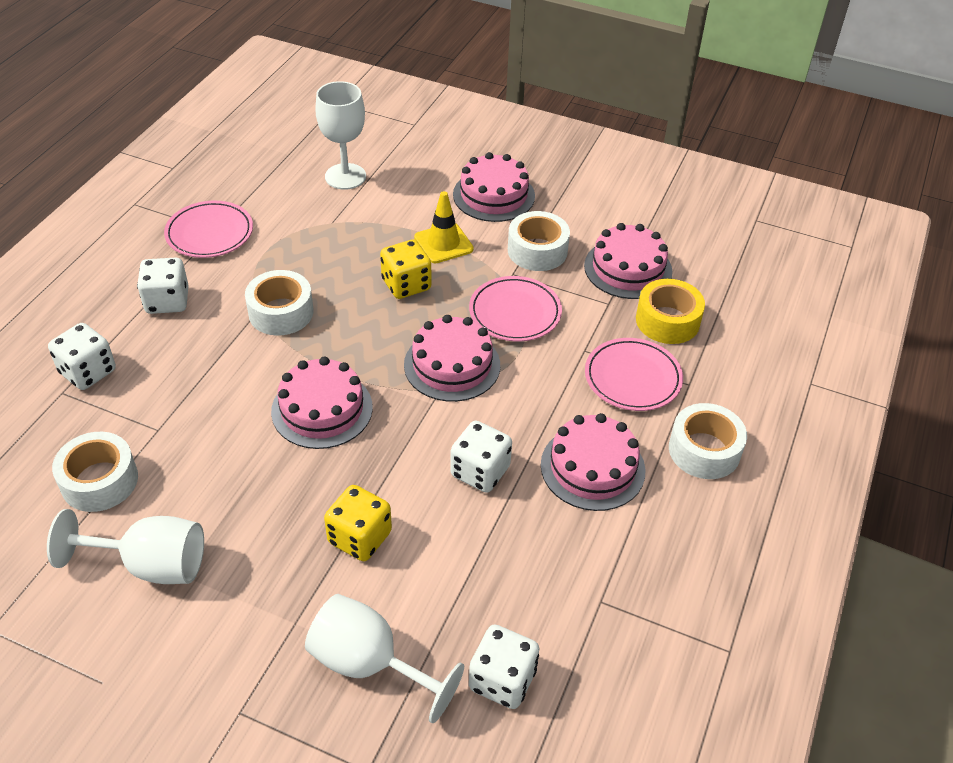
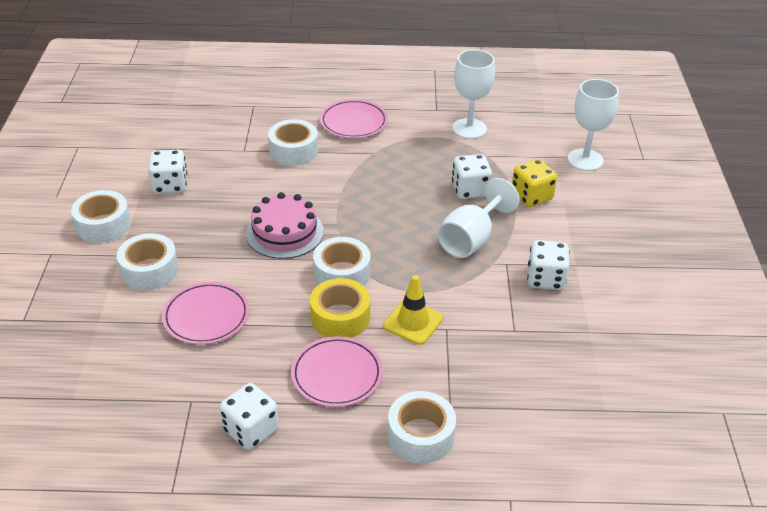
pink cake: [271,357,373,449] [404,315,500,402] [453,152,535,222] [541,413,645,511] [584,223,672,299] = 5 -> [246,192,324,259] = 1
white tape: [52,432,138,512] [245,270,314,336] [508,211,570,271] [669,403,747,479] = 4 -> [71,190,131,243] [117,233,178,290] [268,119,318,166] [313,237,370,286] [388,391,456,464] = 5
yellow dice: [324,485,392,561] [380,240,432,299] = 2 -> [512,159,557,207] = 1

